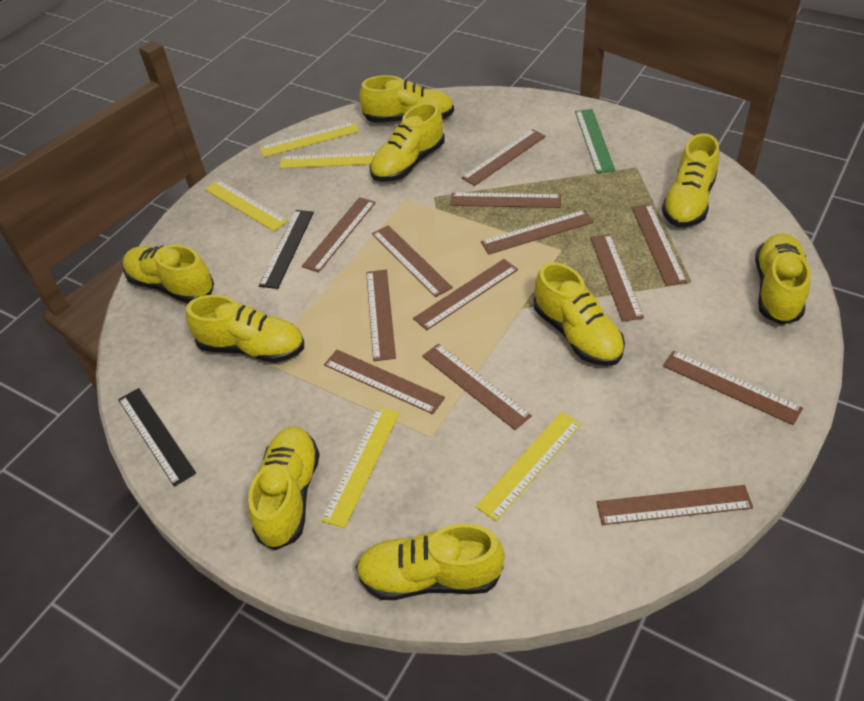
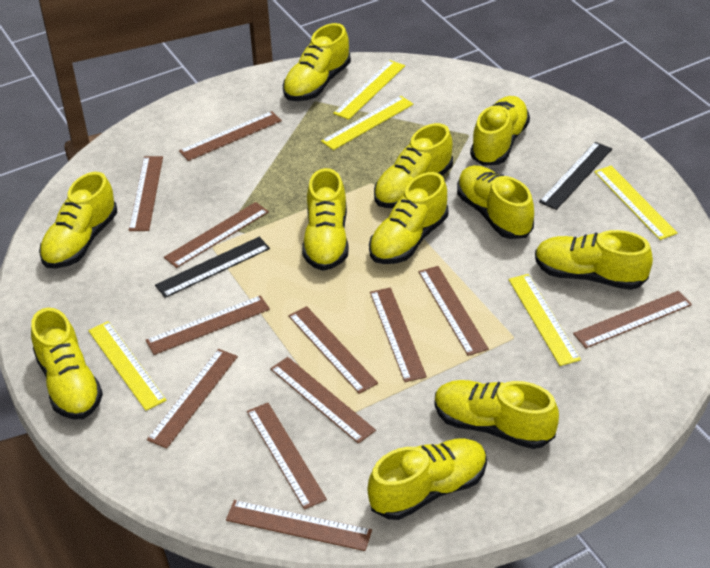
brown ruler: [302,197,376,273] [324,350,445,414] [366,269,396,361] [372,225,453,297] [413,259,518,330] [422,344,532,430] [450,192,561,208] [461,129,546,186] [481,210,594,255] [590,234,644,322] [596,485,753,525] [632,204,687,286] [663,350,803,425] = 13 -> [129,156,163,231] [146,295,270,355] [147,349,238,449] [164,202,269,268] [179,111,282,161] [226,500,372,551] [247,403,327,510] [270,357,376,444] [288,306,378,394] [370,287,427,382] [419,266,489,356] [573,291,692,348] = 12
green ruler: [575,109,615,173] = 1 -> none = 0
yellow shoe: [123,245,214,303] [186,295,304,363] [248,426,320,550] [356,524,505,600] [360,75,454,122] [370,103,445,182] [534,262,625,366] [662,133,719,227] [755,233,811,325] = 9 -> [31,307,103,419] [39,172,117,269] [283,23,351,101] [302,168,349,271] [368,439,487,520] [369,172,448,264] [374,123,453,208] [435,380,559,449] [457,165,534,239] [470,96,530,166] [535,230,653,290] = 11

